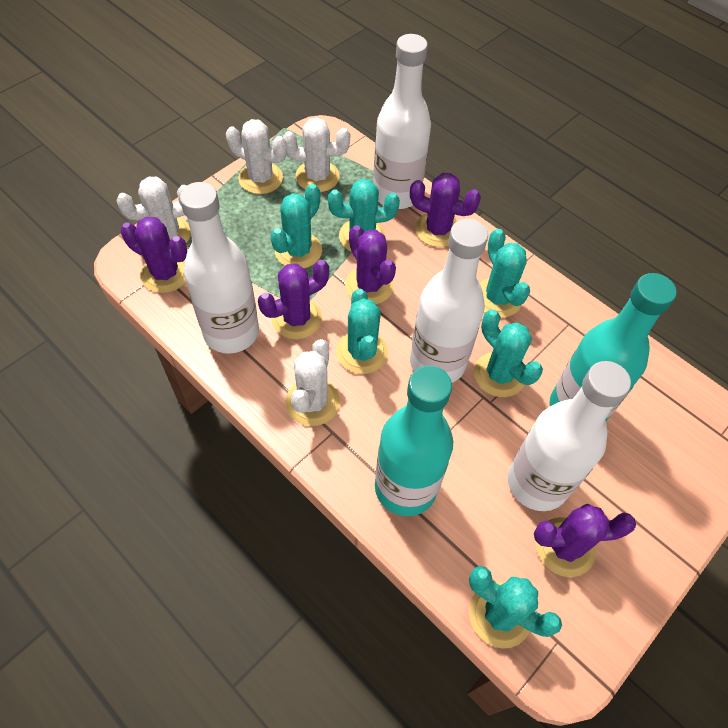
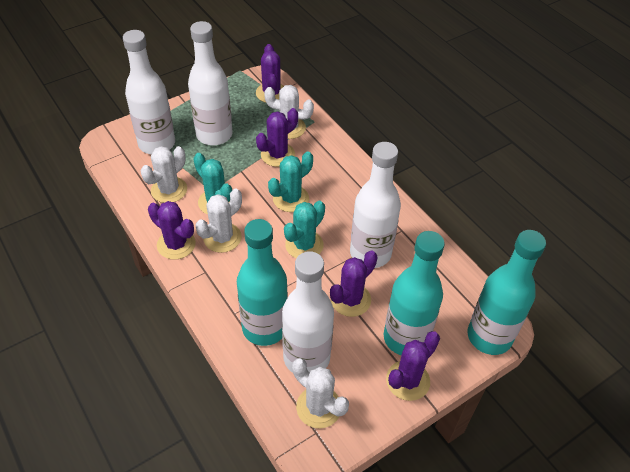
turquoise bottle: [375,365,453,516] [550,273,677,421] = 2 -> [237,219,288,346] [384,231,445,355] [467,230,546,355] = 3
turquoise cactus: [270,184,322,268] [328,179,400,252] [336,289,388,374] [469,566,562,649] [474,310,543,397] [480,229,530,318] = 6 -> [193,153,232,215] [268,151,313,212] [284,201,325,258] = 3

